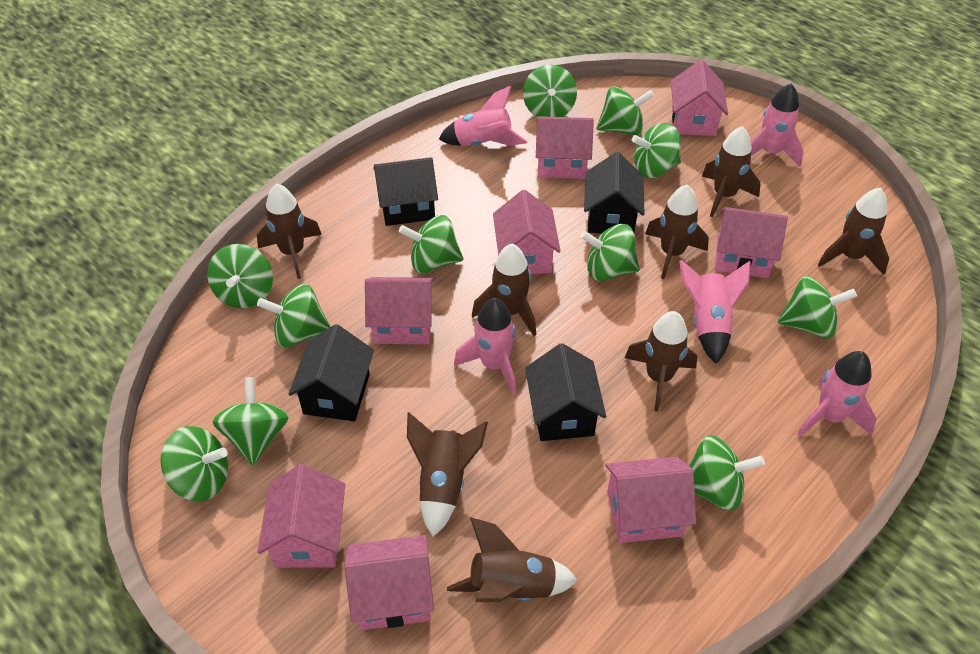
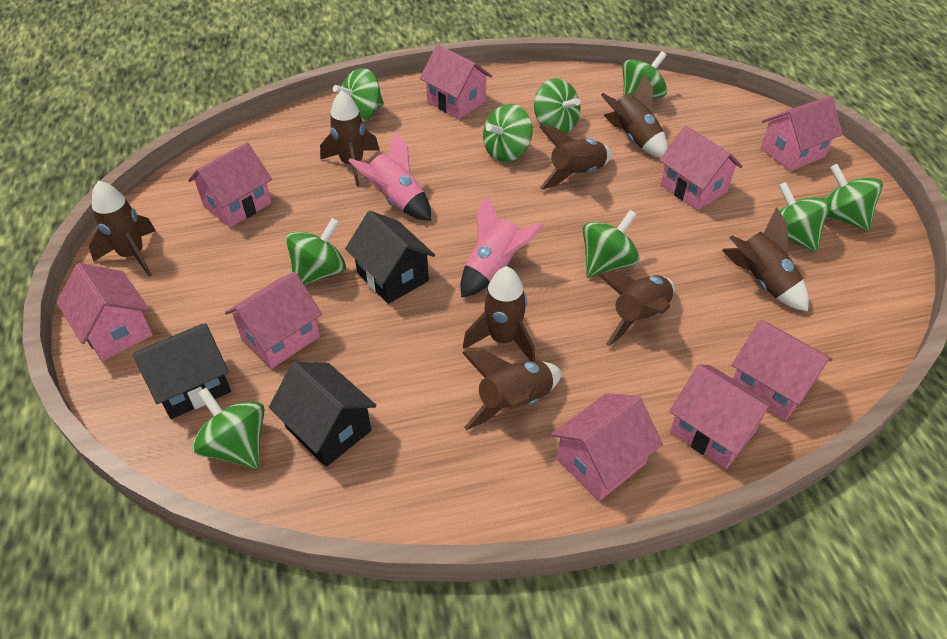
black house: [288,324,374,421] [374,157,438,226] [525,343,606,441] [584,152,644,234] = 4 -> [133,323,231,419] [269,362,377,467] [345,211,435,304] = 3
green spinning top: [161,426,228,502] [207,244,273,308] [212,377,289,466] [257,284,331,348] [399,215,463,273] [523,64,577,117] [580,224,640,281] [597,86,654,135] [632,123,681,178] [689,435,765,511] [778,276,857,339] = 11 -> [192,387,265,469] [286,218,346,285] [333,68,384,122] [483,104,533,162] [534,78,581,134] [583,210,640,278] [622,51,667,99] [778,182,831,252] [826,164,883,231] = 9
pink house: [258,464,345,568] [344,535,434,630] [365,277,434,344] [493,190,561,274] [536,116,594,179] [605,457,696,543] [671,60,728,136] [715,207,788,278] = 8 -> [57,263,153,361] [188,142,272,228] [225,272,322,369] [420,44,492,119] [551,393,663,501] [659,125,742,210] [669,365,776,469] [732,320,833,420] [760,96,843,171] = 9
pink rocket: [439,85,527,146] [454,298,516,395] [679,260,751,364] [751,83,804,167] [797,351,877,437] = 5 -> [348,131,431,221] [460,195,544,297] = 2

